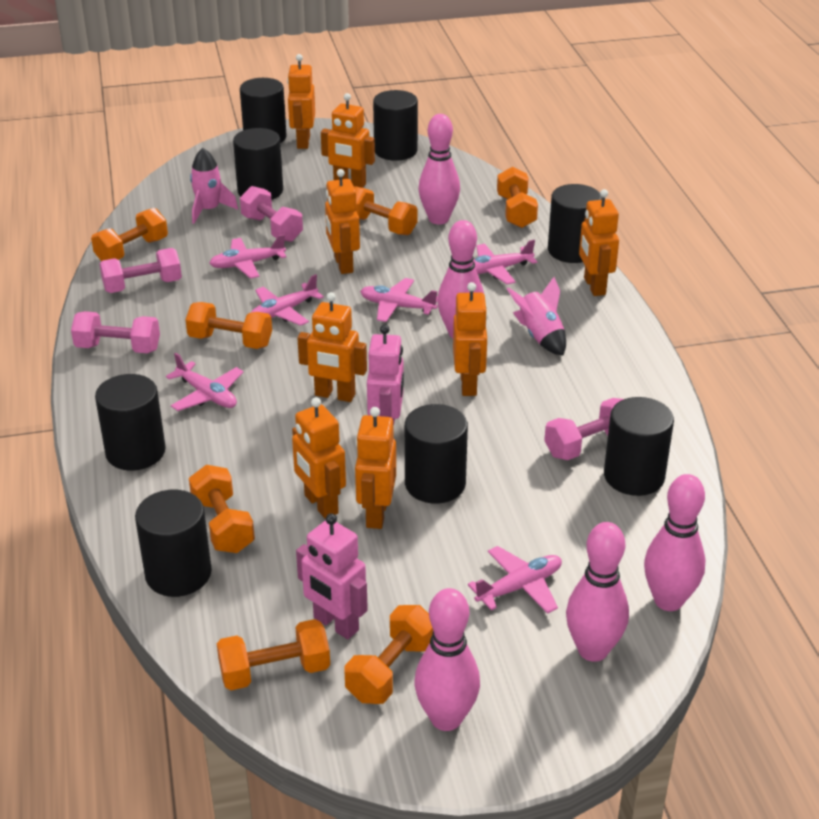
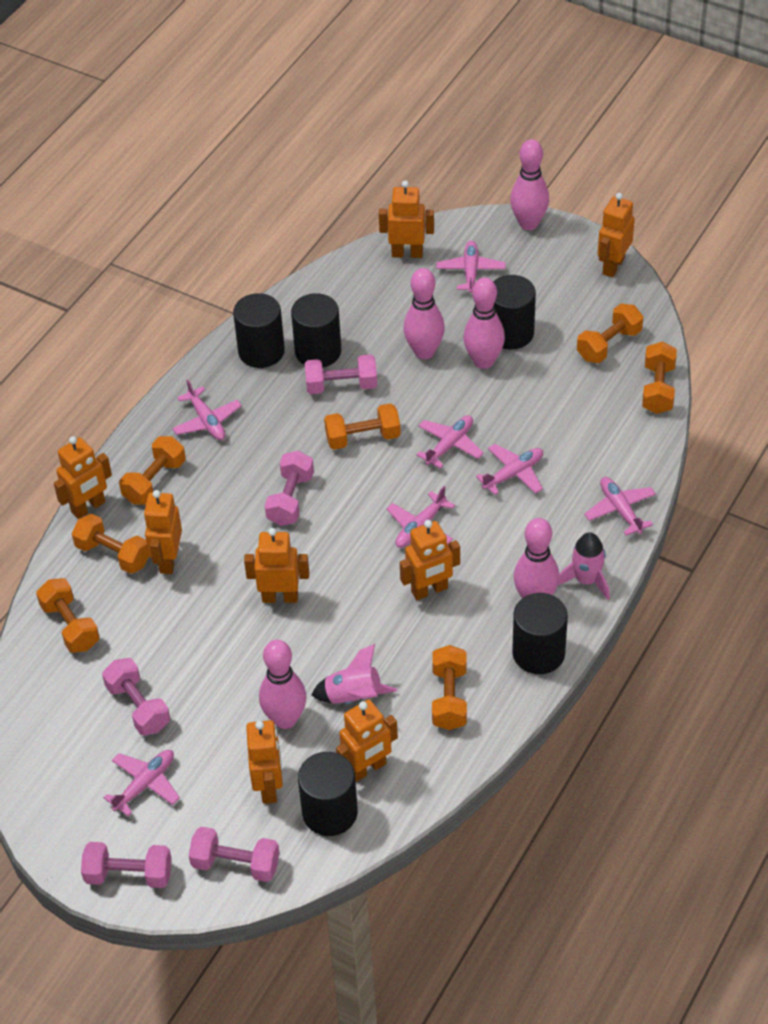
black cylinder: [95,374,166,471] [135,490,212,597] [233,128,283,200] [240,78,287,143] [373,90,418,161] [405,404,468,503] [548,184,602,263] [604,397,674,496] = 8 -> [233,293,285,368] [291,293,341,368] [298,752,358,836] [493,275,536,349] [512,593,568,674] = 5
pink dumbbell: [71,311,160,353] [99,248,182,293] [240,186,303,242] [544,398,624,460] = 4 -> [81,842,171,888] [102,658,170,736] [189,827,279,882] [265,451,314,526] [305,355,377,394] = 5
pink plane: [166,353,244,411] [210,234,287,279] [251,274,324,326] [360,278,438,322] [468,546,562,614] [473,240,537,284] = 6 -> [104,750,180,816] [172,380,242,440] [387,486,455,548] [416,415,484,469] [436,241,506,293] [476,444,543,495] [584,477,656,536] = 7
pink robot: [296,513,368,639] [367,325,404,426] = 2 -> none = 0

